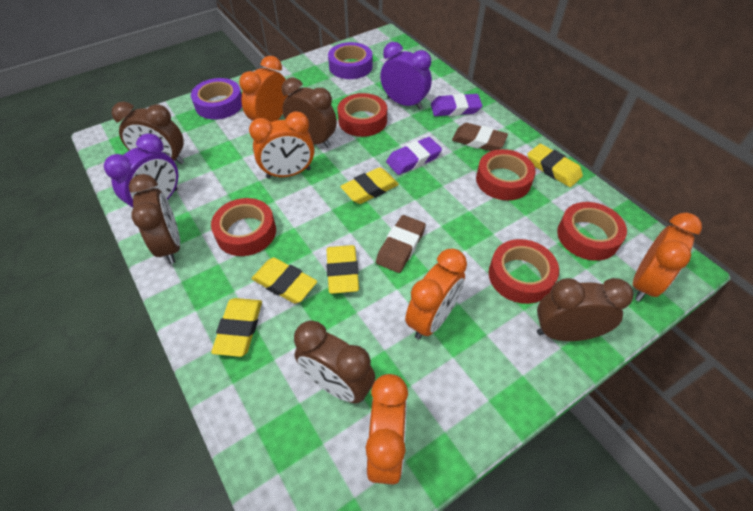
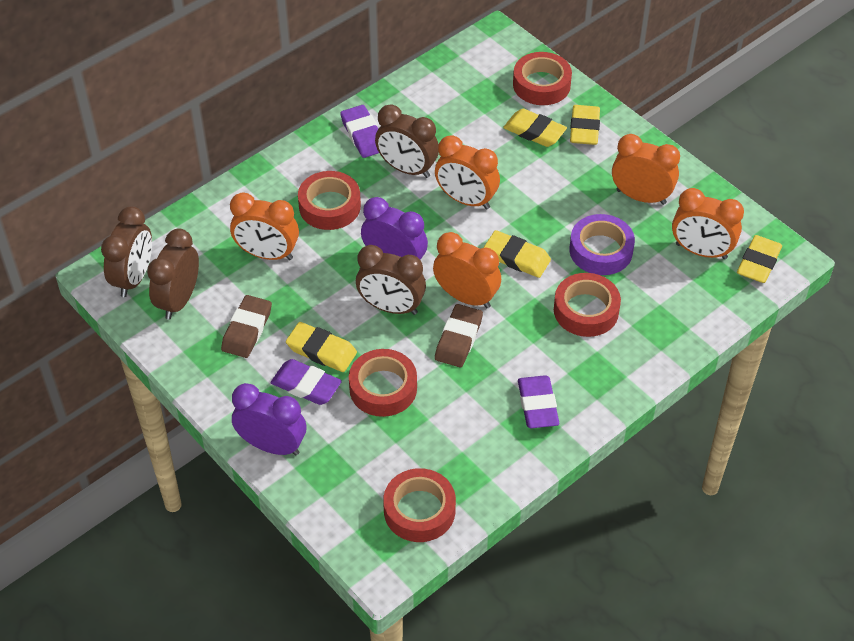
brown clock: [111,102,184,164] [129,174,180,264] [282,78,337,148] [294,321,375,403] [537,278,634,341] = 5 -> [101,206,152,297] [147,228,199,320] [356,245,426,315] [375,105,439,178] = 4
purple eraser: [386,137,442,175] [431,93,482,116] = 2 -> [270,359,342,405] [340,105,379,158] [518,375,559,428] = 3
purple tape: [191,78,242,120] [328,42,373,79] = 2 -> [570,214,635,275] = 1

